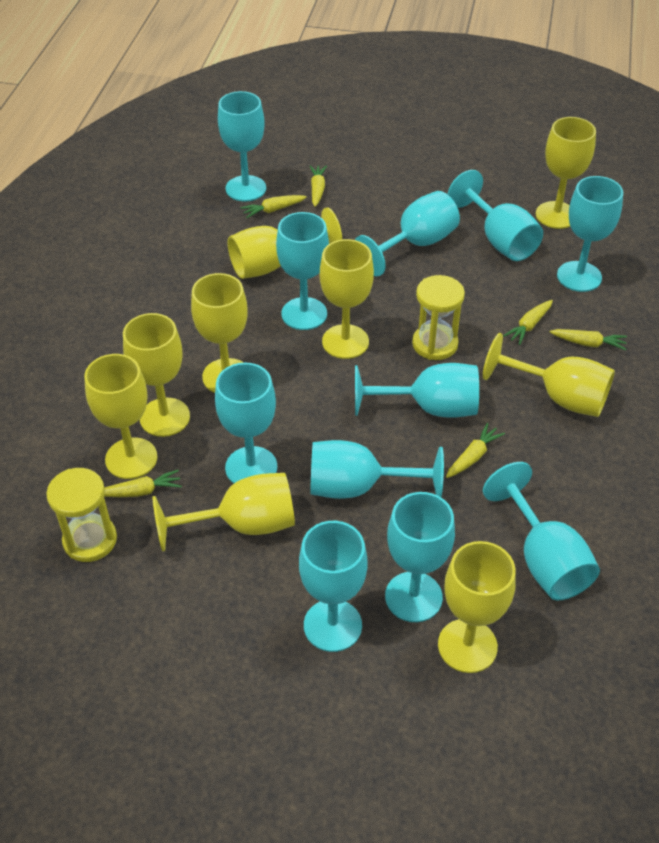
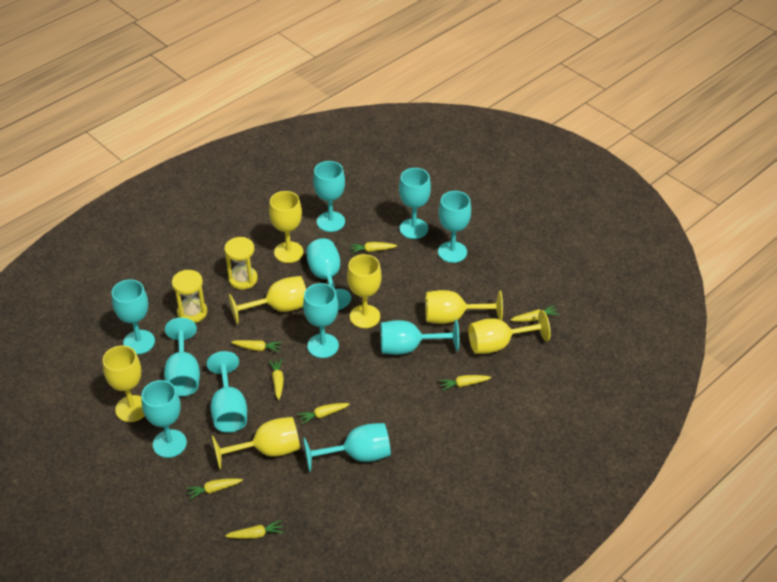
yellow carrot: [104,470,182,497] [241,195,307,218] [310,165,327,207] [446,423,505,478] [503,300,553,345] [550,329,627,350] = 6 -> [186,478,243,500] [225,520,284,539] [231,340,282,352] [269,358,284,400] [297,403,350,425] [350,242,397,253] [439,375,491,391] [510,305,559,322] = 8
yellow goblet: [84,354,158,479] [123,313,190,437] [152,473,295,552] [191,273,248,393] [228,207,342,279] [320,239,374,359] [438,541,516,673] [483,333,615,417] [536,117,596,229] = 9 -> [103,345,145,422] [212,417,300,470] [229,276,306,324] [269,191,303,263] [347,254,382,328] [426,290,503,324] [468,310,551,354] = 7

